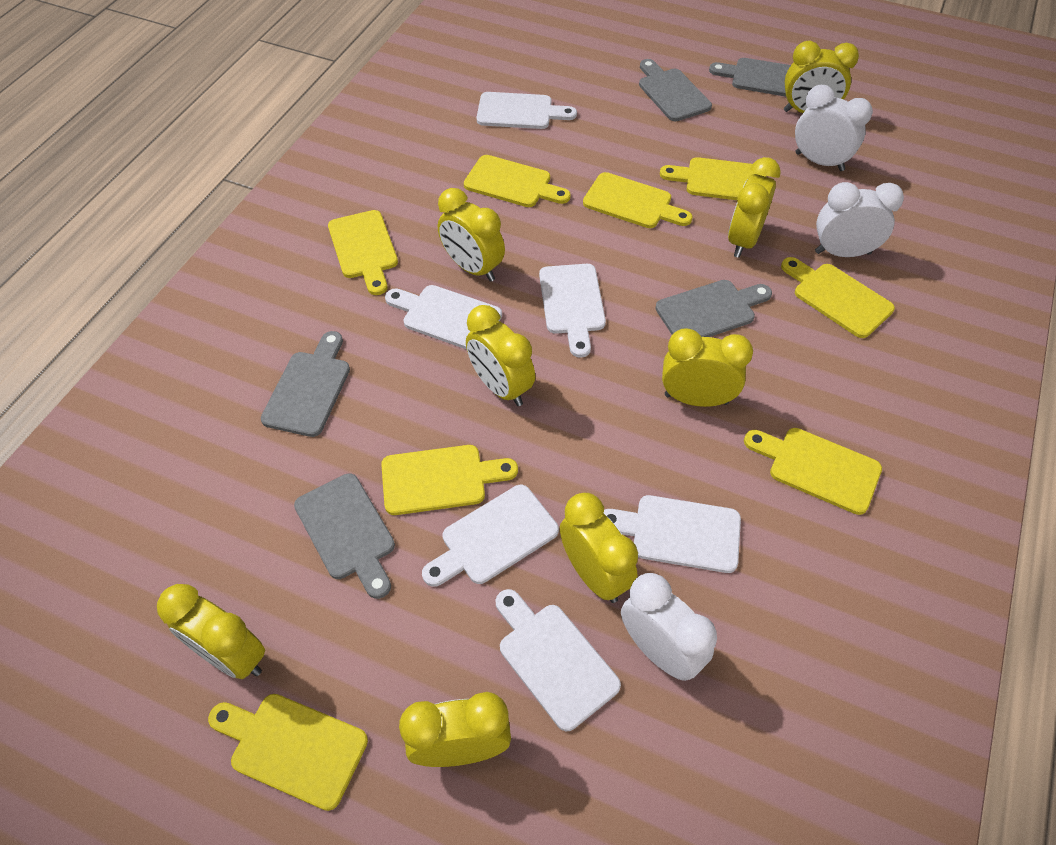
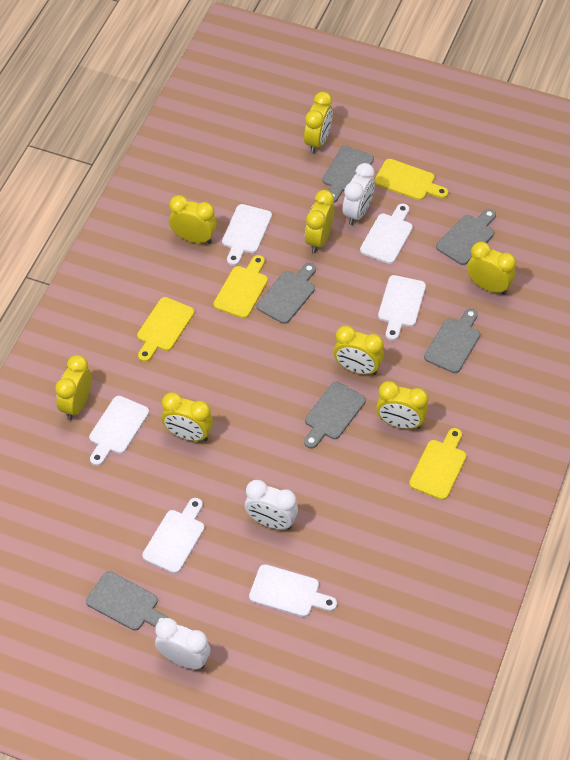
grey cutting board: [261,331,350,437] [294,473,395,599] [639,59,712,121] [655,280,772,337] [709,58,791,97] = 5 -> [86,571,169,631] [256,263,316,324] [304,382,366,449] [323,146,374,203] [424,308,480,373] [436,209,496,265] = 6
yellow cutting board: [208,694,368,811] [328,210,398,295] [381,445,518,515] [464,155,571,207] [583,172,693,228] [660,157,767,200] [744,428,882,515] [781,257,895,338] = 8 -> [137,297,194,362] [213,255,268,319] [375,159,448,200] [409,428,466,500] = 4

